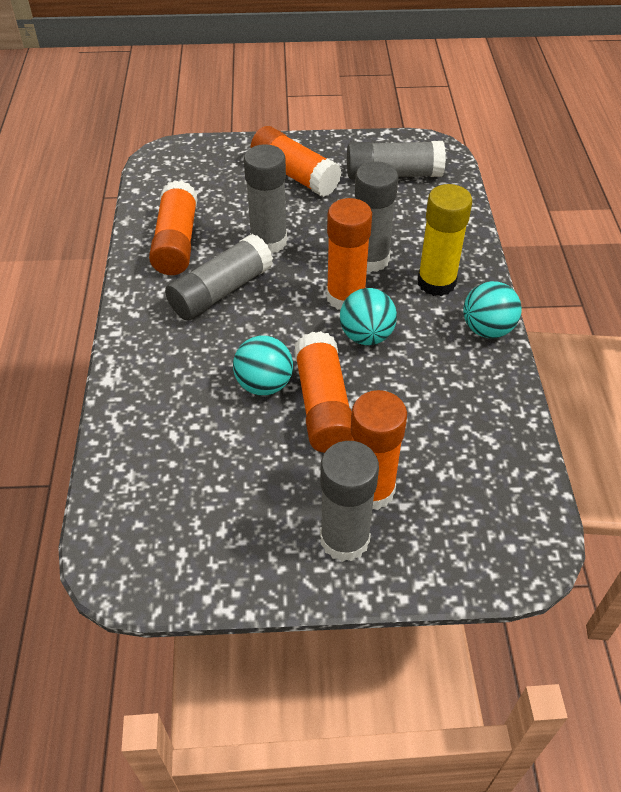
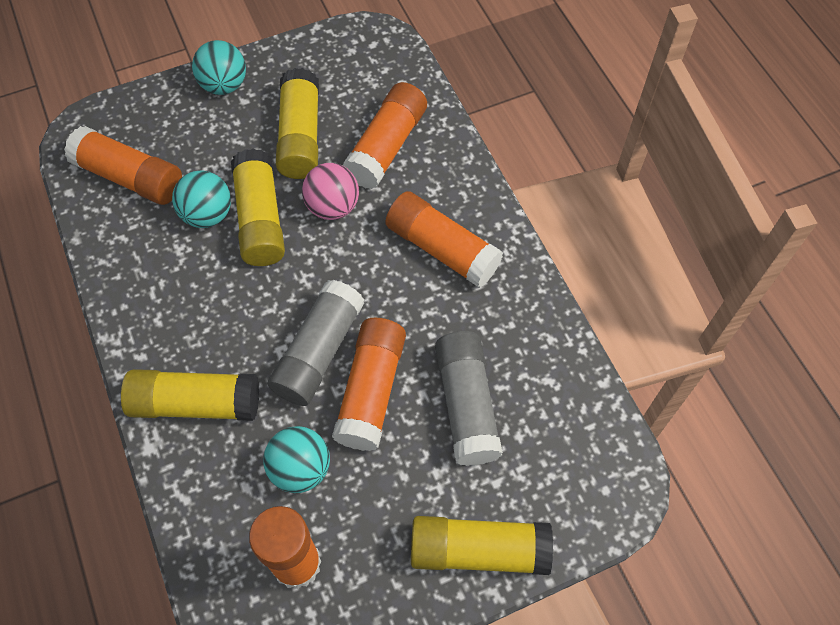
grey glue stick: [165,234,273,321] [244,144,287,254] [320,441,379,562] [347,141,446,179] [355,162,398,272] = 5 -> [268,279,364,406] [435,331,503,466] = 2
pink ball: none = 0 -> [302,163,359,220] = 1
yellow glue stick: [417,184,472,296] = 1 -> [121,369,259,421] [231,149,285,266] [276,68,319,179] [411,516,553,575] = 4

